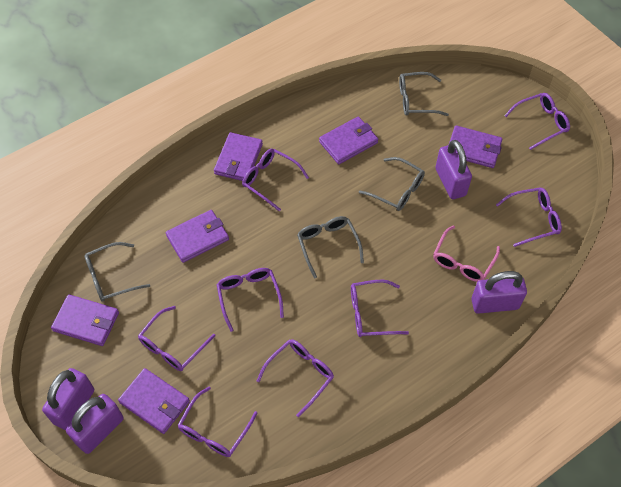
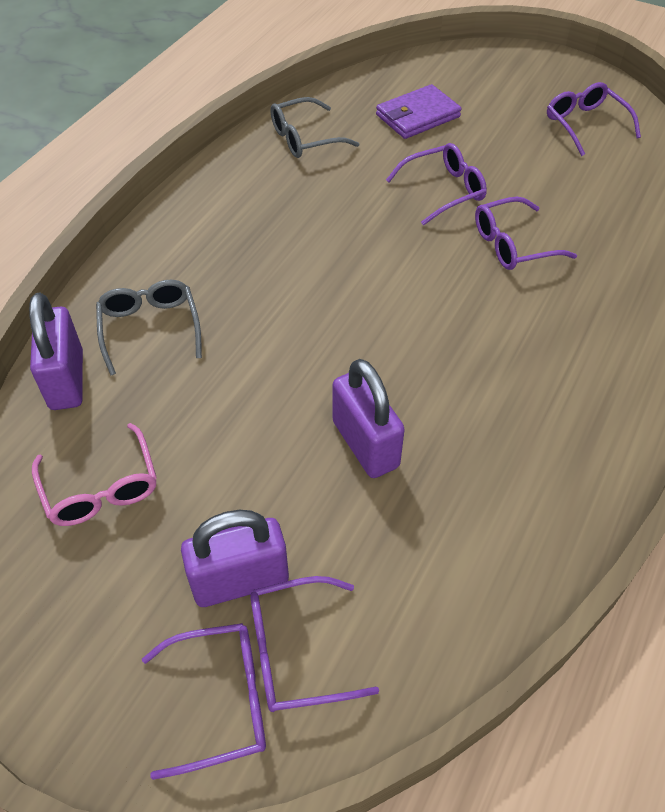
grey glasses: [85,242,150,302] [297,216,364,279] [359,157,425,211] [399,72,449,116] = 4 -> [96,280,202,375] [270,97,359,158] = 2
purple glasses: [138,306,215,371] [178,387,258,457] [217,268,284,332] [242,148,309,212] [257,339,334,417] [351,280,409,337] [496,188,562,247] [504,93,570,150] = 8 -> [142,623,266,780] [250,576,379,712] [386,143,487,225] [475,197,577,270] [547,82,641,156] = 5
purple padlock: [42,368,94,430] [66,394,124,454] [436,140,472,199] [471,271,527,314] = 4 -> [29,293,83,410] [181,510,289,607] [333,359,405,478] = 3
purple wallet: [51,294,119,346] [118,368,190,434] [166,210,229,263] [214,132,263,181] [319,116,378,164] [449,125,502,168] = 6 -> [376,84,462,139] = 1

